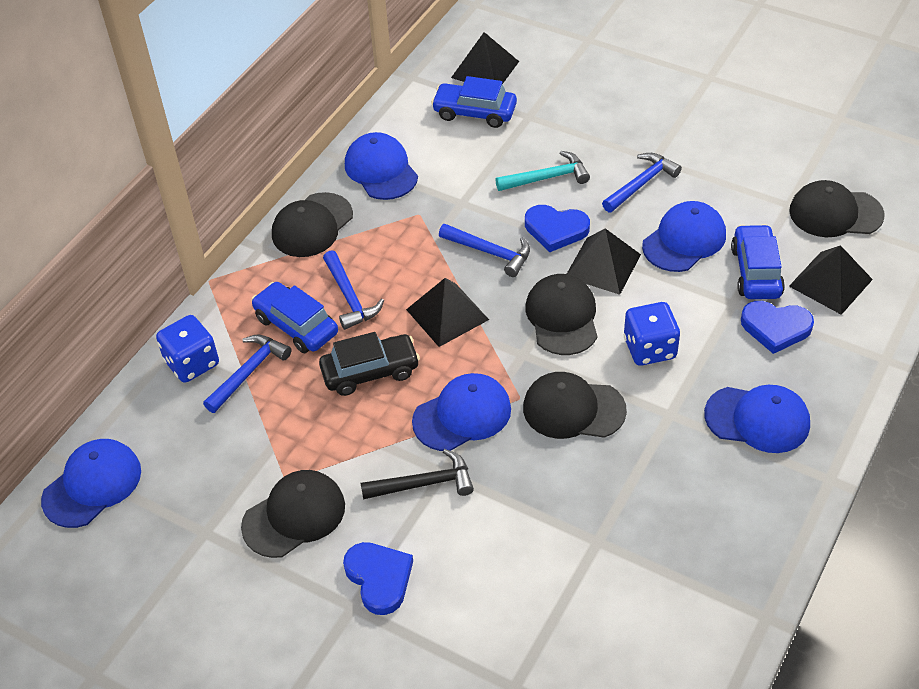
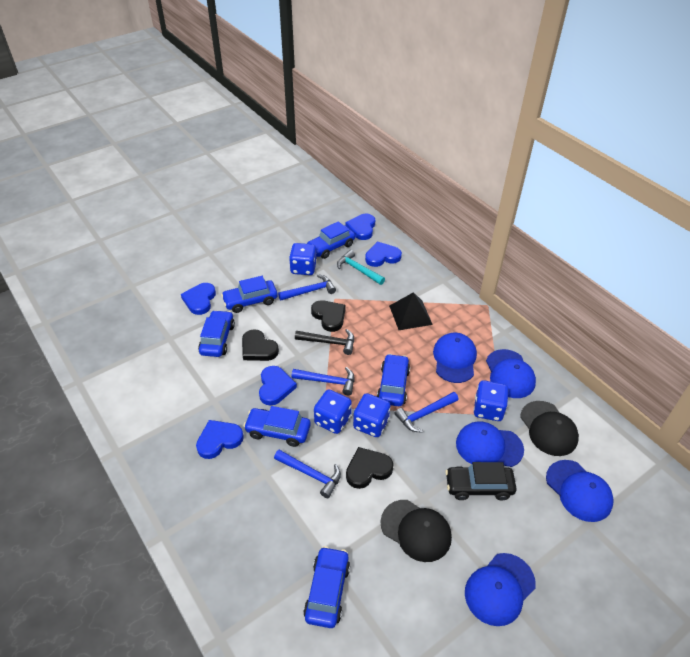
black cap: [241,470,345,558] [272,192,353,257] [523,372,627,439] [526,274,597,355] [789,180,885,237] = 5 -> [381,500,452,562] [520,401,579,456] = 2
black heart: none = 0 -> [242,329,279,361] [311,300,346,332] [346,447,393,489] = 3
black pyramid: [406,278,489,347] [451,32,519,84] [567,228,641,295] [789,245,873,315] = 4 -> [389,292,433,330] = 1
blue car: [251,282,338,353] [431,76,517,128] [731,224,785,299] = 3 -> [198,310,235,357] [221,276,278,313] [243,406,311,447] [303,546,350,628] [307,221,355,259] [377,354,410,406] = 6
blue dice: [156,315,219,383] [624,302,680,366] = 2 -> [289,243,317,275] [314,389,352,434] [353,393,390,437] [473,380,508,421] = 4
blue heart: [343,542,413,615] [525,205,590,252] [741,301,814,354] = 3 -> [181,283,216,315] [196,420,244,459] [259,366,297,406] [346,214,375,240] [365,241,402,267] = 5

